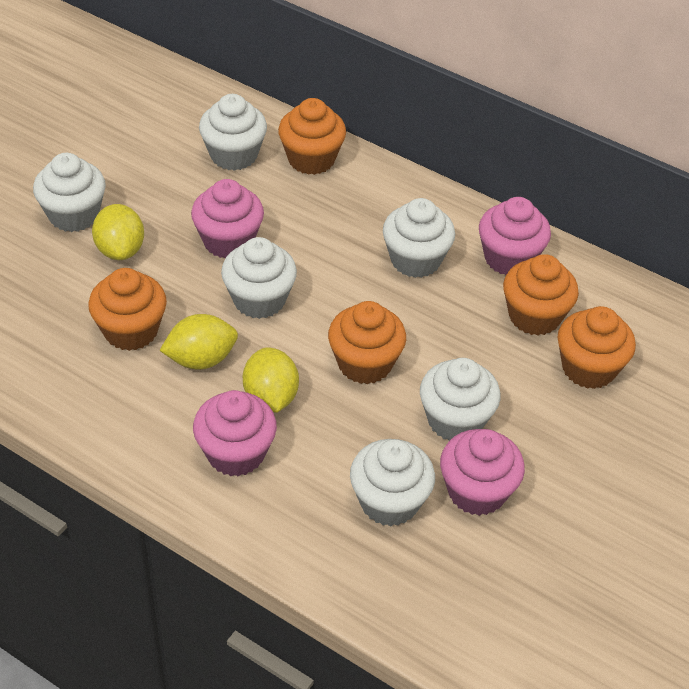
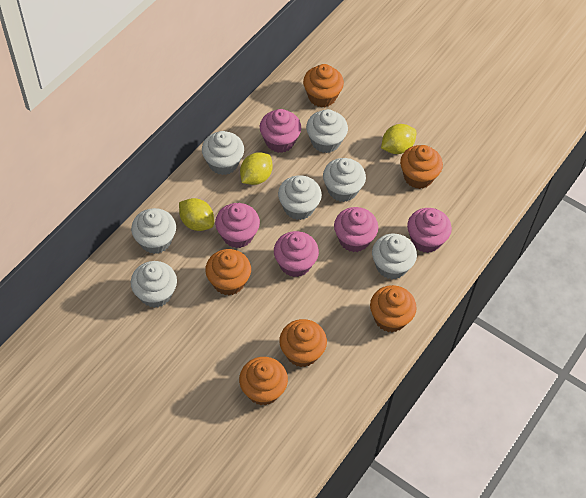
orange cupcake: [88,268,167,351] [278,98,346,175] [328,301,406,384] [503,254,579,336] [558,306,636,389] = 5 -> [205,249,251,295] [239,357,288,406] [279,319,327,367] [303,64,344,107] [370,285,417,332] [400,145,443,189] = 6
pink cupcake: [191,179,264,258] [193,390,277,477] [440,429,525,516] [479,197,551,275] = 4 -> [215,203,260,248] [260,109,301,153] [274,231,319,277] [334,207,378,252] [407,208,452,253] = 5
white cupcake: [33,153,106,232] [199,94,267,171] [221,237,297,319] [350,439,435,526] [383,198,455,278] [420,358,501,441] = 6 -> [131,208,176,254] [131,261,177,308] [202,131,244,175] [278,175,322,220] [306,109,348,153] [323,158,366,202] [372,234,417,279] = 7

